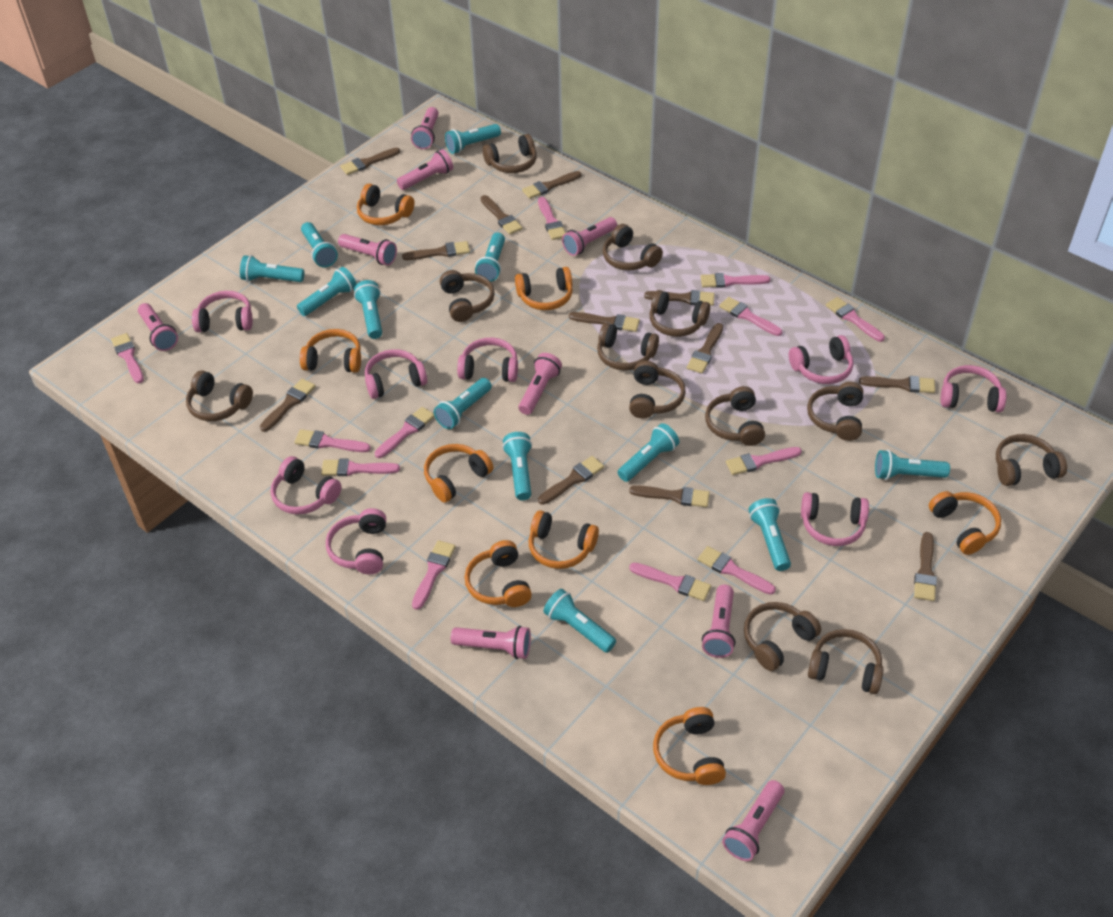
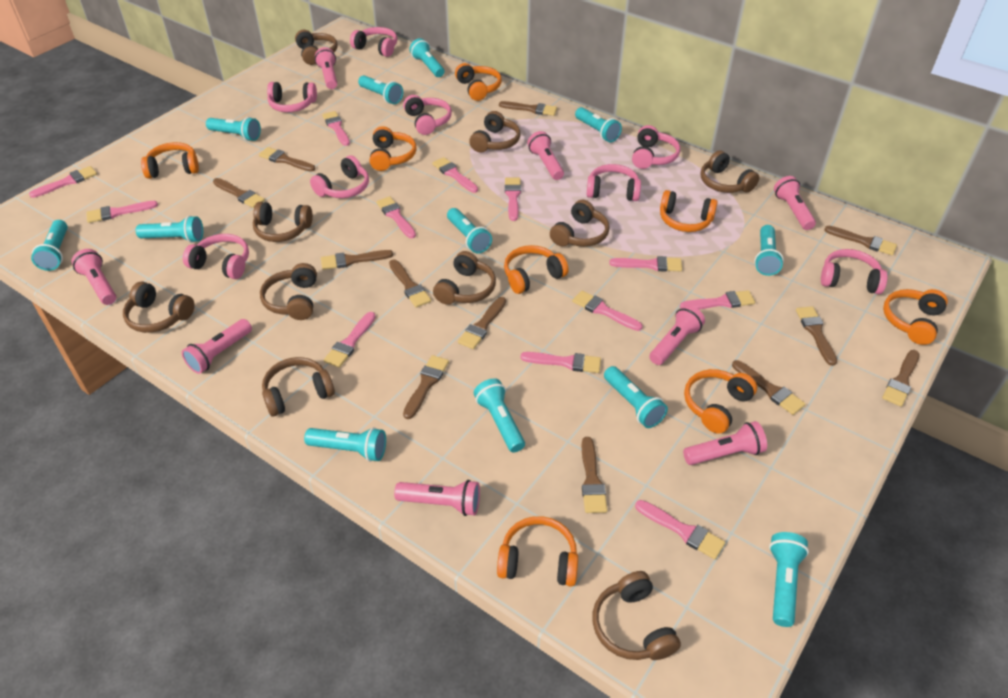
brown headphones: [186,370,253,421] [440,270,495,322] [483,134,537,173] [597,323,659,371] [603,224,663,270] [629,361,686,418] [649,290,710,337] [705,386,765,446] [744,602,821,671] [807,382,863,441] [808,629,884,694] [996,434,1067,486] = 12 -> [123,281,195,333] [253,202,313,242] [260,263,317,320] [262,357,335,416] [295,30,338,65] [433,251,496,305] [469,111,520,153] [550,200,610,247] [592,571,681,660] [700,150,759,193] = 10
pink flashlight: [138,303,178,351] [338,234,397,266] [397,149,453,190] [411,107,439,149] [451,626,531,659] [518,353,562,415] [562,217,617,256] [702,585,735,658] [722,780,784,861] = 9 -> [72,249,116,305] [182,319,252,374] [315,47,337,89] [394,480,480,516] [527,131,564,180] [649,305,705,365] [683,421,767,465] [774,176,816,230] = 8

